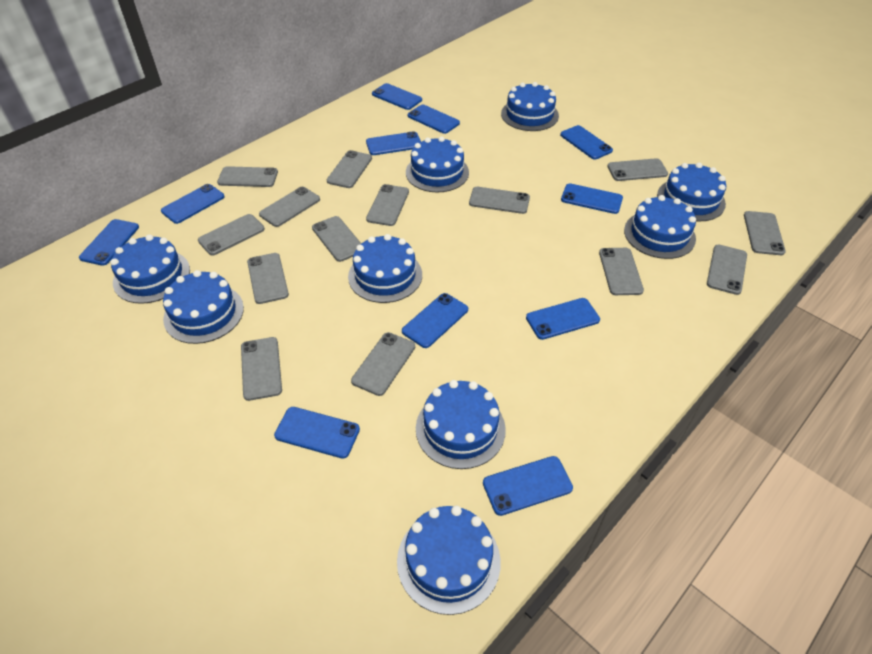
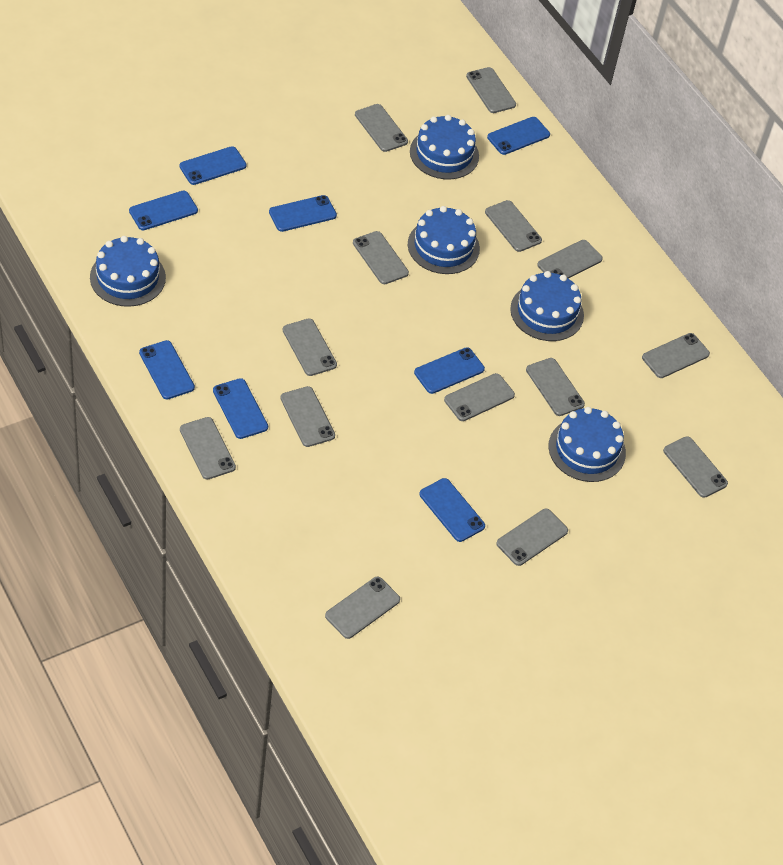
blue cake: [110,235,190,304] [163,270,244,344] [348,234,422,303] [397,506,501,615] [406,136,469,192] [416,380,506,469] [501,82,559,131] [624,195,696,259] [657,163,726,222] = 9 -> [90,236,166,307] [408,206,480,274] [410,115,479,179] [510,271,584,341] [548,407,626,482] = 5
blue phone: [79,219,139,266] [161,184,225,224] [274,407,360,459] [366,131,421,155] [372,83,422,110] [402,293,468,348] [408,105,460,134] [483,456,573,516] [526,298,600,340] [560,125,613,159] [561,183,623,214] = 11 -> [129,191,198,230] [139,340,195,399] [179,146,246,185] [213,378,268,439] [269,195,337,232] [414,347,485,394] [419,478,485,542] [487,117,550,155] = 8

